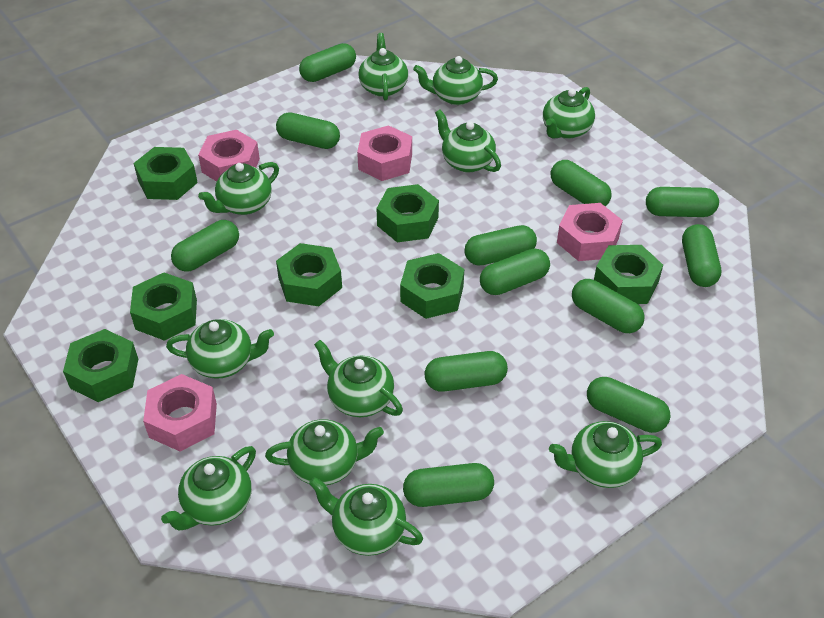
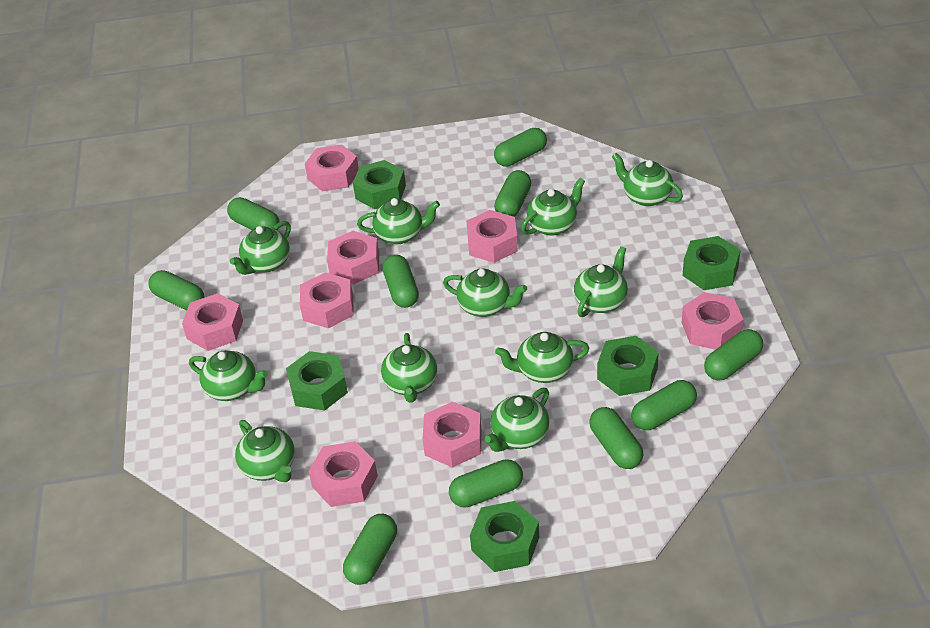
green capsule: [171,220,239,272] [276,112,340,149] [299,43,356,82] [403,463,494,507] [425,351,508,392] [464,225,537,266] [480,249,550,295] [551,160,612,206] [572,279,645,333] [587,377,670,433] [646,187,719,217] [682,224,721,287] = 12 -> [148,270,205,310] [227,197,280,231] [343,514,397,585] [383,255,419,308] [449,459,523,508] [494,128,547,167] [494,170,531,217] [589,407,643,469] [631,380,697,430] [704,329,763,381] = 10
green nut: [63,329,138,402] [130,273,197,341] [134,147,198,200] [276,243,342,306] [376,184,439,242] [400,253,464,319] [594,245,663,304] = 7 -> [286,351,348,411] [353,160,406,209] [470,501,539,572] [597,336,659,396] [683,236,740,290] = 5
pink nut: [143,374,217,452] [198,130,260,182] [357,125,412,181] [557,203,623,261] = 4 -> [182,293,243,351] [300,272,354,329] [305,144,359,191] [308,441,378,507] [327,231,379,284] [423,401,481,468] [467,210,518,263] [682,292,743,350] = 8

